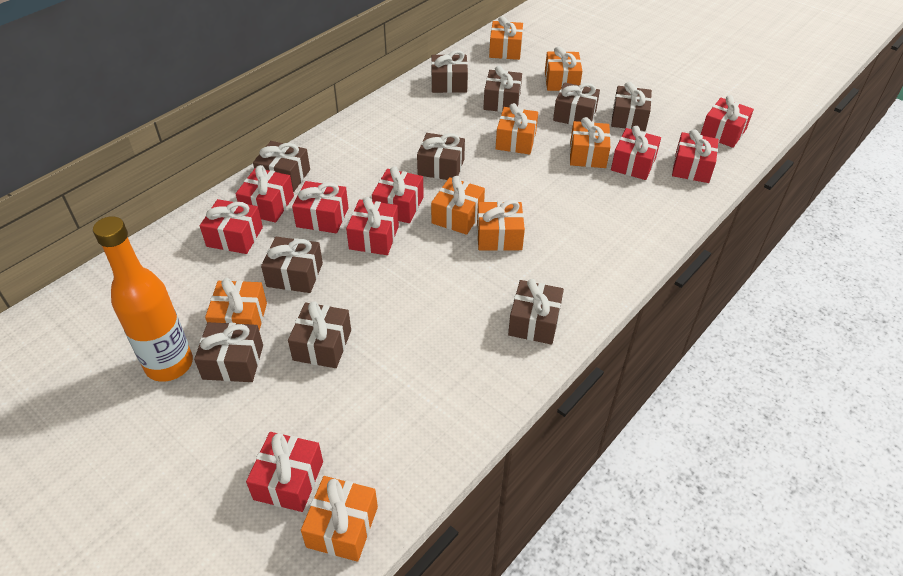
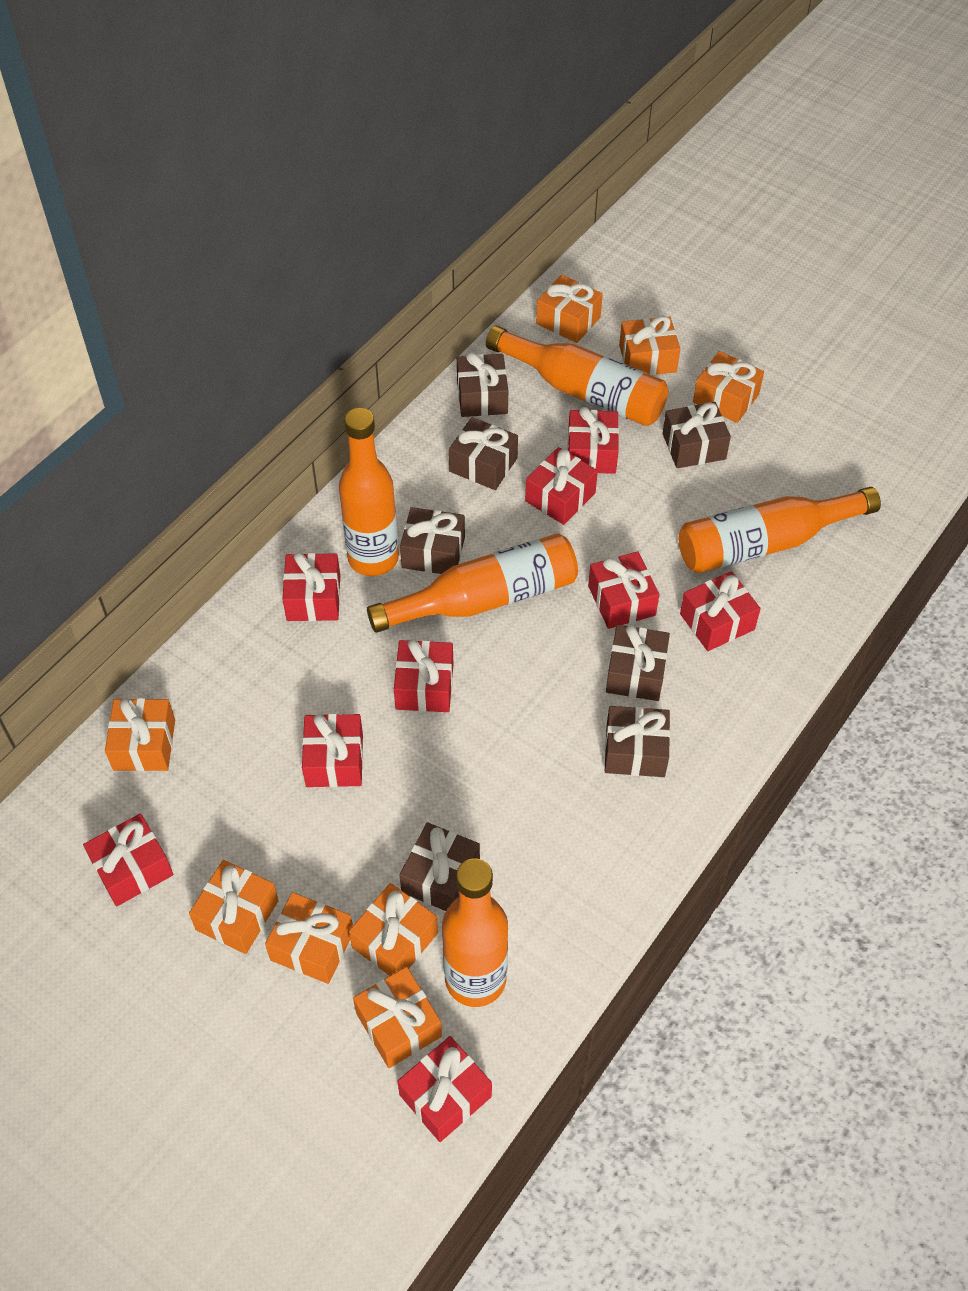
brown gift: [194,322,263,382] [253,141,310,192] [261,237,323,293] [288,301,351,368] [417,133,465,180] [431,50,468,93] [483,65,522,112] [508,279,564,345] [553,82,600,125] [611,82,652,131] = 10 -> [400,507,465,574] [400,822,480,911] [449,417,518,490] [457,352,508,417] [605,706,670,777] [606,625,670,701] [662,402,731,468] = 7
orange bottle: [93,216,193,382] = 1 -> [339,408,399,576] [367,533,578,633] [442,858,508,1007] [486,326,668,426] [679,487,881,573] = 5

